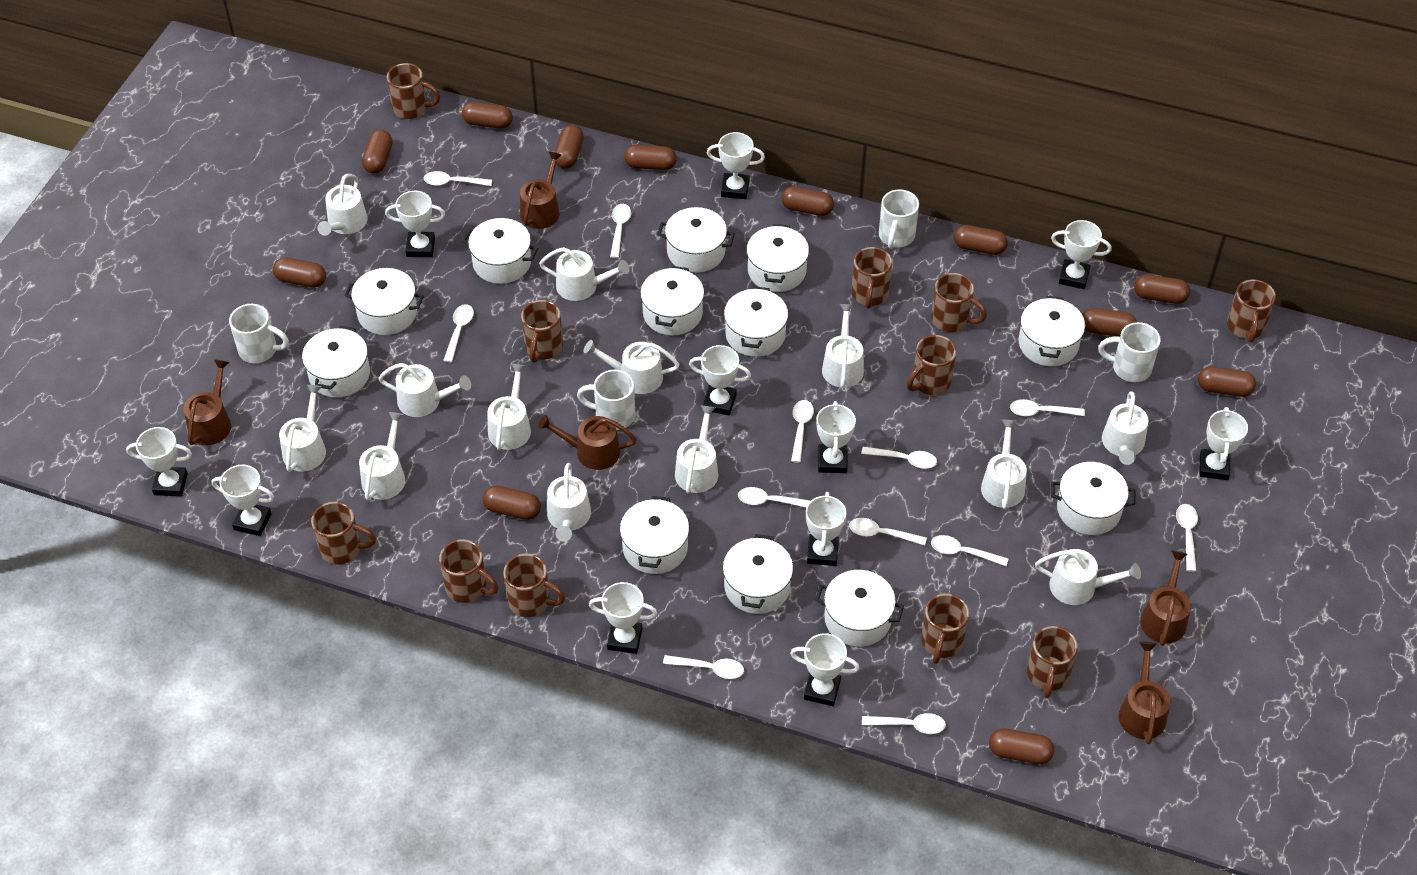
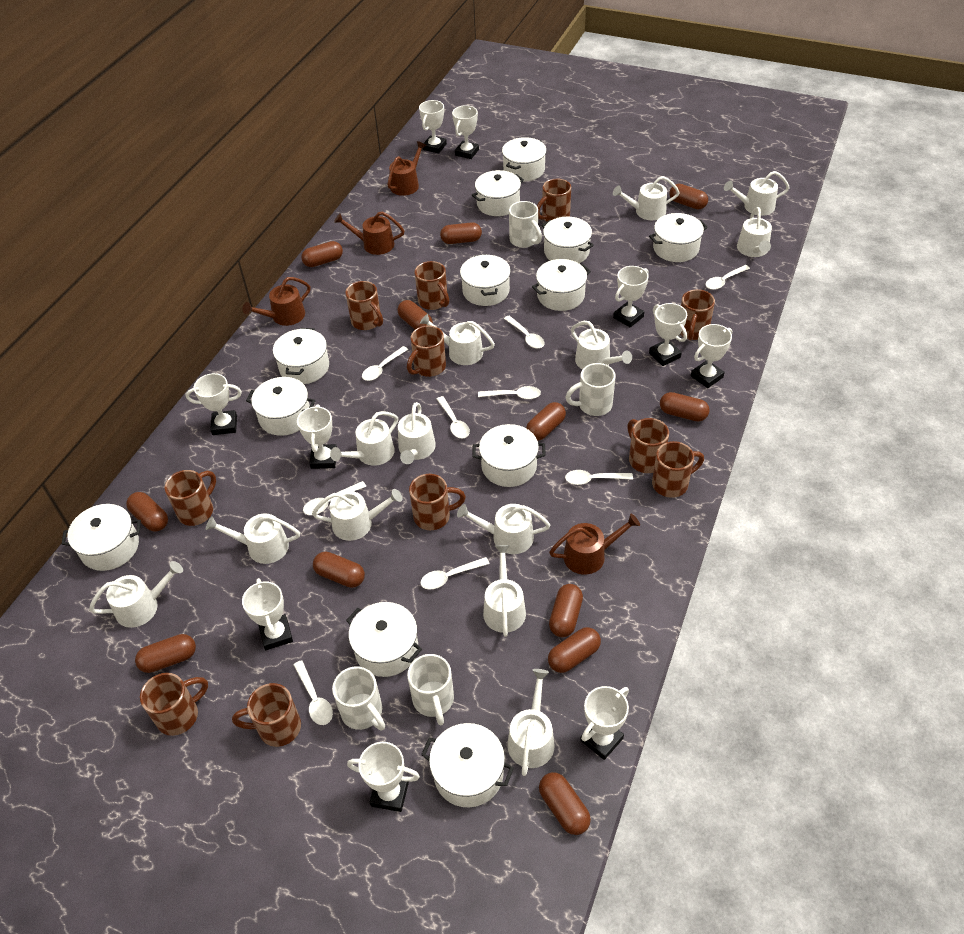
brown watering can: [183,359,231,445] [520,151,562,229] [538,415,637,470] [1119,642,1171,744] [1140,550,1191,646] = 5 -> [243,277,310,326] [334,211,405,255] [387,141,426,196] [549,514,640,575] = 4
white spoon: [424,171,492,186] [443,304,474,363] [610,204,631,258] [663,655,744,679] [738,487,810,507] [791,400,814,463] [849,518,927,545] [861,447,937,469] [862,713,946,734] [931,535,1009,566] [1010,399,1085,416] [1176,504,1198,572] = 12 -> [293,660,333,725] [303,481,366,515] [362,346,408,381] [420,557,490,590] [437,396,470,439] [478,386,541,399] [504,316,545,348] [565,470,633,485] [705,265,750,290] = 9
white trophy: [126,427,192,496] [211,465,274,536] [385,191,445,257] [589,582,658,654] [689,345,751,416] [707,132,765,199] [790,633,860,706] [806,492,846,566] [816,401,856,473] [1051,220,1112,289] [1199,407,1248,480] = 11 -> [186,373,242,435] [242,578,293,650] [297,405,337,469] [347,742,420,812] [419,100,447,153] [452,105,479,159] [580,686,629,760] [613,266,649,327] [649,303,687,366] [691,324,732,388] = 10

